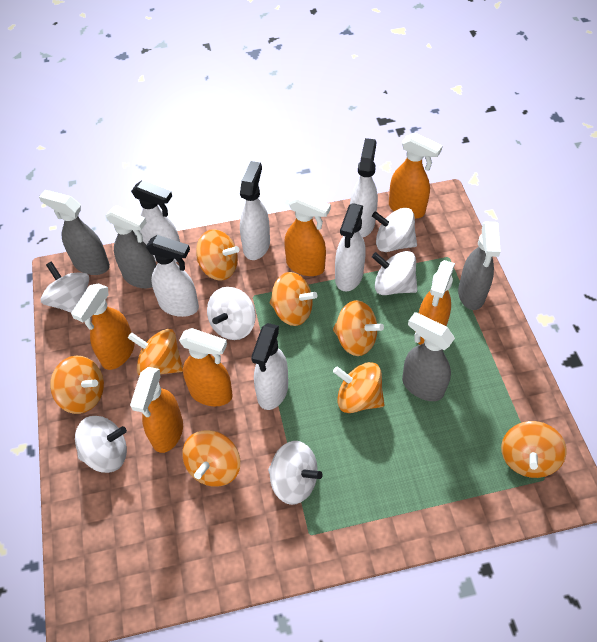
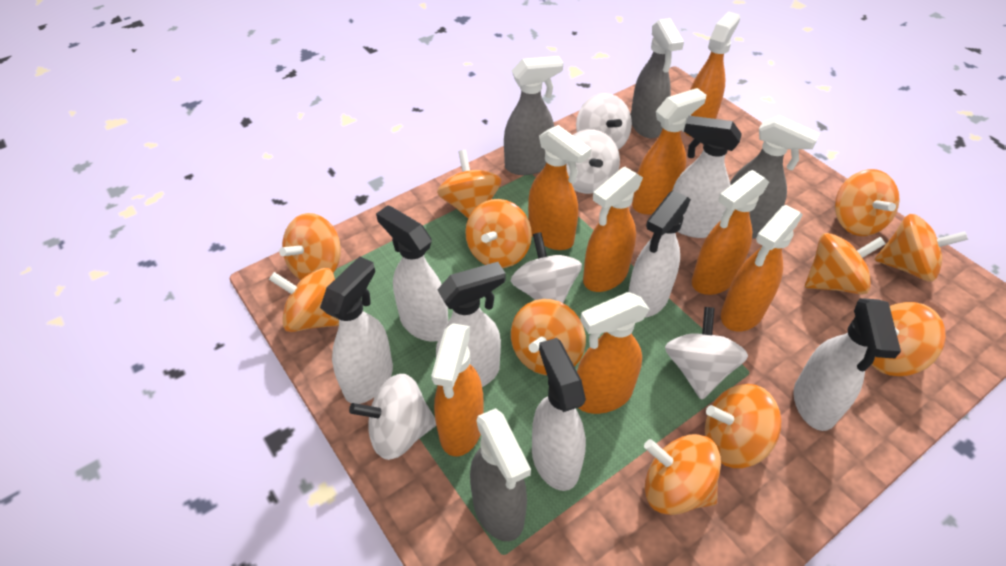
orange spinning top: [50,356,104,414] [128,329,183,376] [182,430,240,487] [196,229,239,281] [270,272,317,326] [333,300,384,356] [333,362,385,413] [501,421,567,478] = 8 -> [269,268,339,332] [279,213,341,280] [437,150,502,218] [465,199,532,268] [511,299,586,375] [644,434,721,515] [705,384,781,468] [805,233,886,295] [835,169,900,236] [872,302,946,376] [875,214,968,282] = 11
orange spray bottle: [71,283,135,370] [130,367,183,453] [179,328,233,406] [284,192,331,276] [389,133,443,219] [415,260,455,345] = 6 -> [431,323,483,456] [528,125,591,250] [577,292,650,414] [583,167,643,292] [632,88,706,215] [684,11,740,137] [692,170,769,295] [721,205,803,332] = 8
white spinning top: [41,261,89,313] [75,416,127,473] [207,287,256,340] [268,441,323,505] [372,208,417,252] [372,251,417,295] = 6 -> [349,374,436,460] [511,232,582,303] [566,129,620,194] [576,93,632,150] [665,307,748,400] = 5
white spray bottle: [131,180,180,262] [146,235,199,317] [240,161,270,260] [251,323,288,410] [335,203,366,292] [350,138,378,237] = 6 -> [320,256,393,404] [376,205,448,342] [436,262,505,387] [532,338,586,491] [628,190,691,318] [672,116,742,238] [794,298,901,431] = 7

